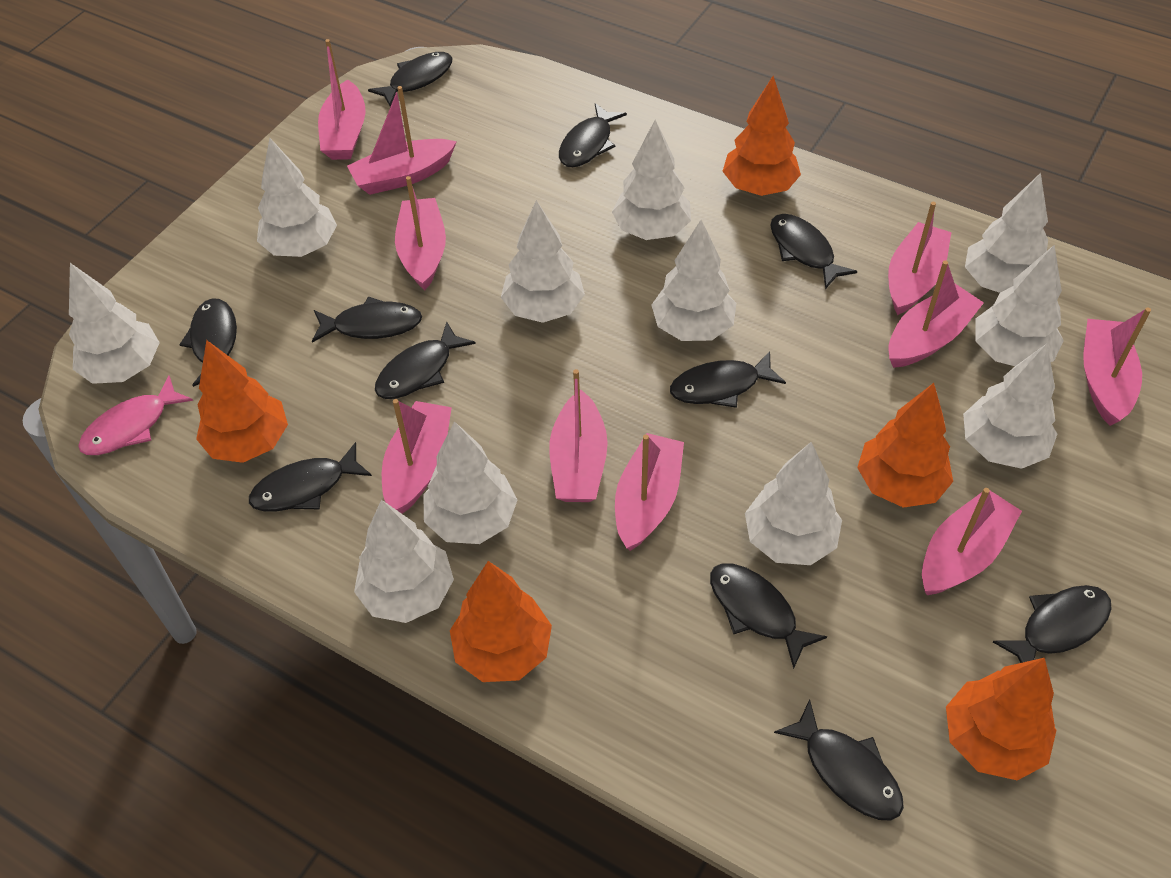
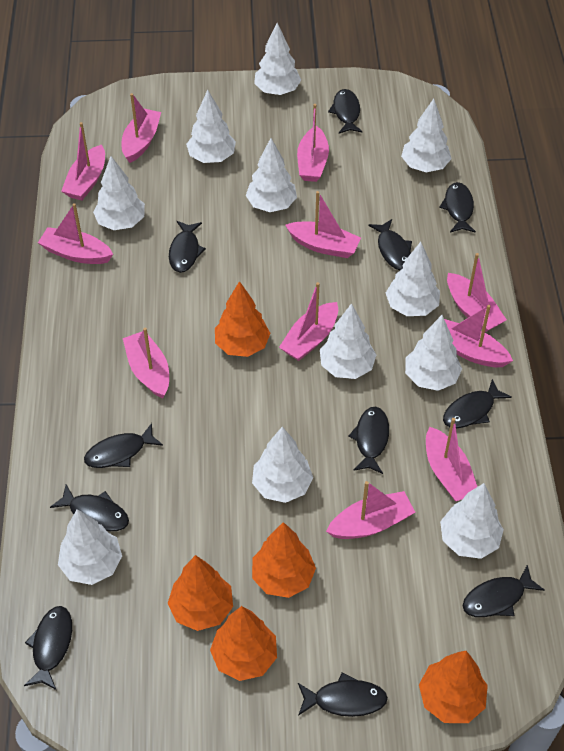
pink boat: [318,39,365,160] [347,86,457,195] [382,399,452,514] [395,176,446,290] [549,369,608,502] [615,433,684,551] [888,202,951,315] [888,260,984,368] [922,488,1022,595] [1083,307,1151,426] = 10 -> [38,203,113,264] [61,122,105,200] [122,93,161,163] [123,328,169,399] [279,282,338,361] [285,191,361,258] [297,104,329,182] [326,481,415,539] [426,418,477,501] [444,305,513,367] [447,253,507,332] = 11
pink fish: [78,376,193,455] = 1 -> none = 0

